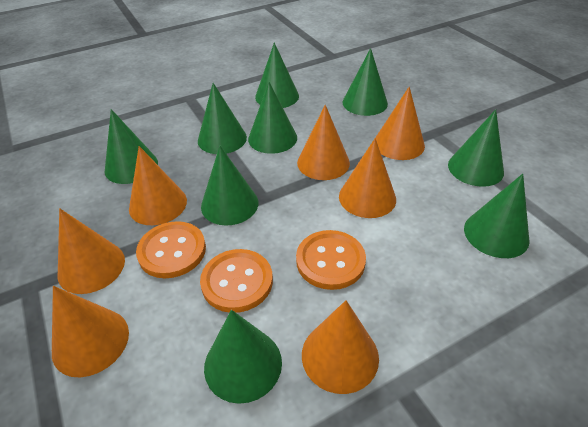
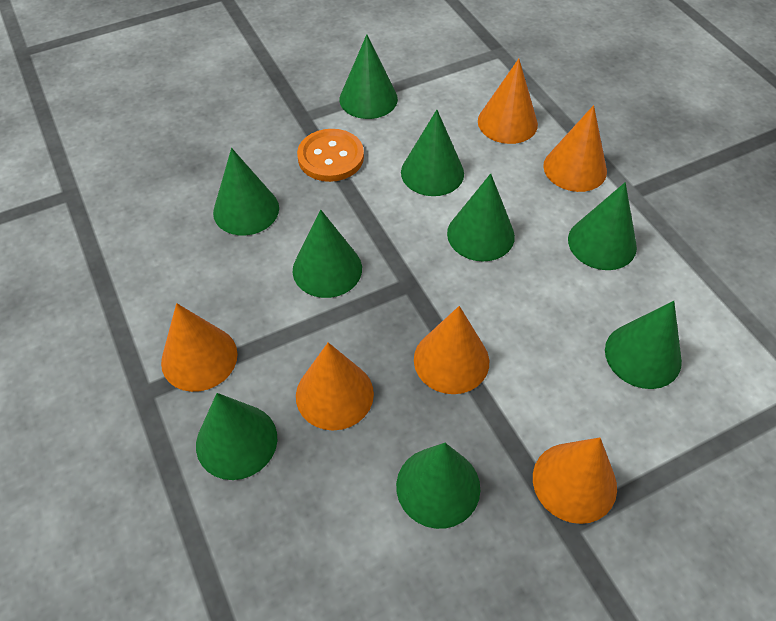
orange button: [136,221,206,278] [200,249,273,313] [296,230,366,290] = 3 -> [297,129,364,182] = 1
orange cone: [52,286,129,377] [58,208,125,294] [129,146,187,225] [297,105,350,180] [302,300,379,394] [339,138,396,218] [375,87,425,160] = 7 -> [161,303,238,392] [296,342,374,431] [414,306,489,394] [478,59,538,144] [533,437,617,524] [543,105,607,192] = 6

